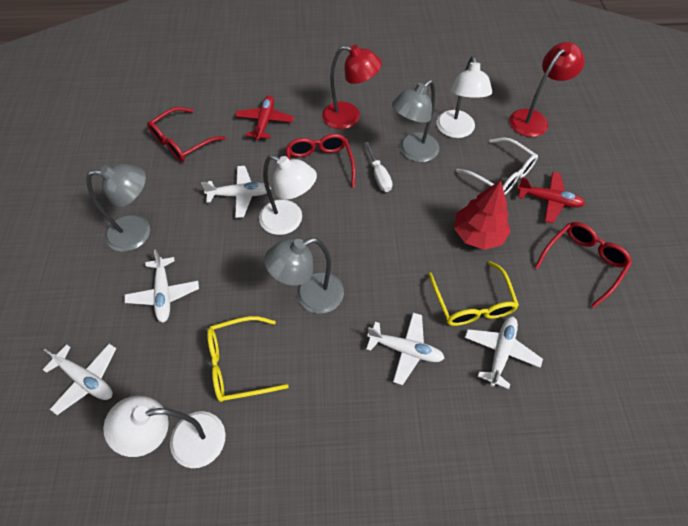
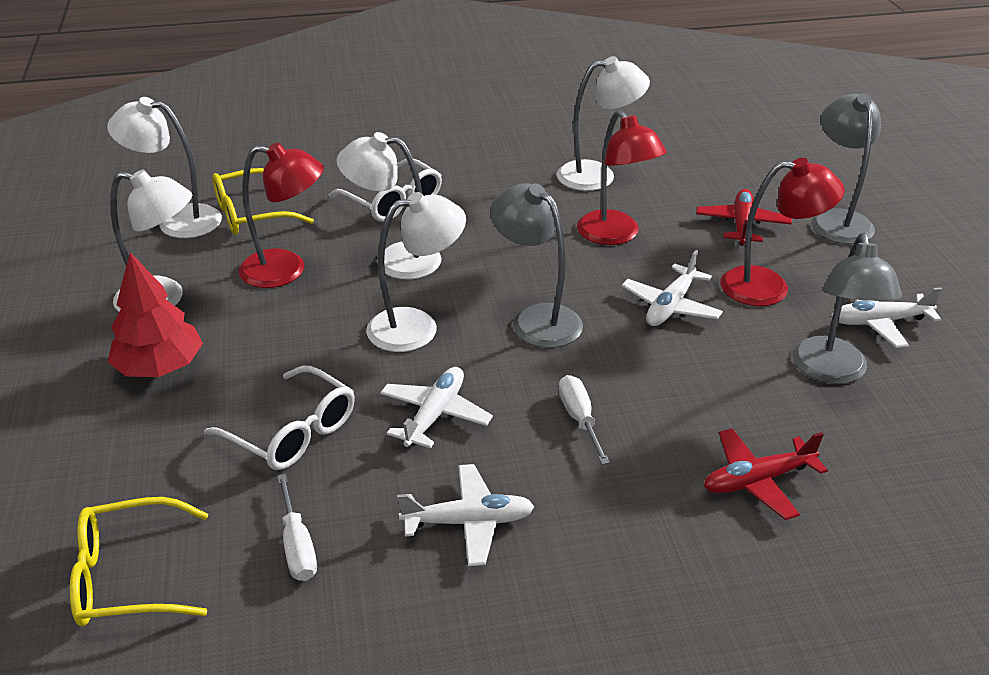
red glasses: [147,107,226,162] [286,134,355,187] [535,222,632,308] = 3 -> none = 0
red lamp: [322,45,382,129] [510,42,585,137] = 2 -> [238,143,324,288] [577,110,667,245] [720,158,845,306] = 3
white glasses: [456,137,538,195] = 1 -> [204,366,355,470] [328,158,442,222] = 2
white lamp: [103,396,226,468] [259,154,317,235] [436,56,492,138] = 3 -> [107,97,222,238] [110,170,192,312] [336,132,442,279] [366,192,466,352] [557,56,650,191] = 5
white plane: [43,344,117,415] [124,249,199,323] [201,166,271,218] [366,313,445,385] [465,317,543,389] = 5 -> [380,367,493,448] [397,464,535,566] [622,250,723,326] [831,288,942,348] = 4
white screwdriver: [365,142,393,192] = 1 -> [277,474,317,581] [559,375,610,465] = 2

